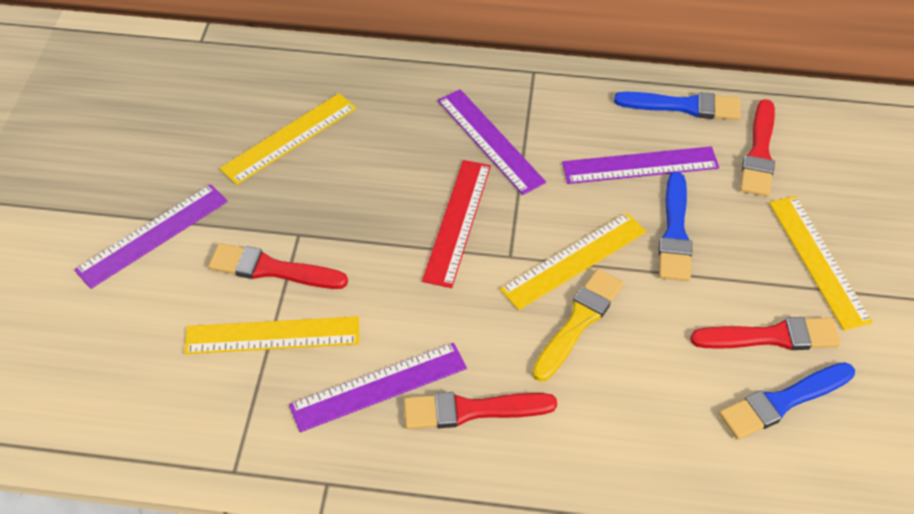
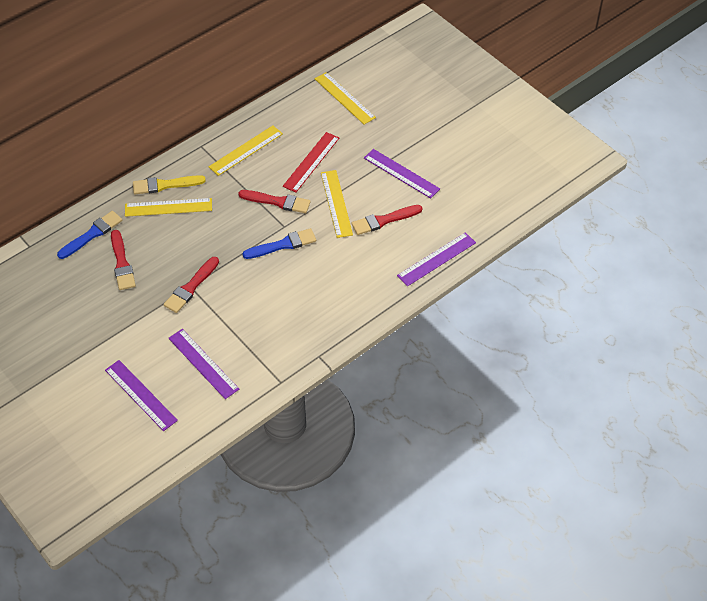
blue brush: [614,92,741,120] [659,172,692,281] [719,362,855,440] = 3 -> [57,211,122,259] [242,228,316,259] = 2

